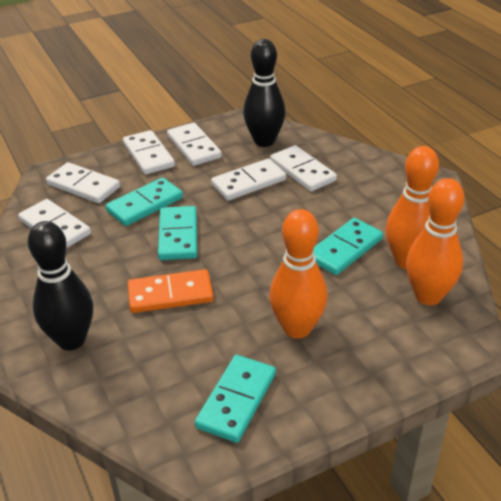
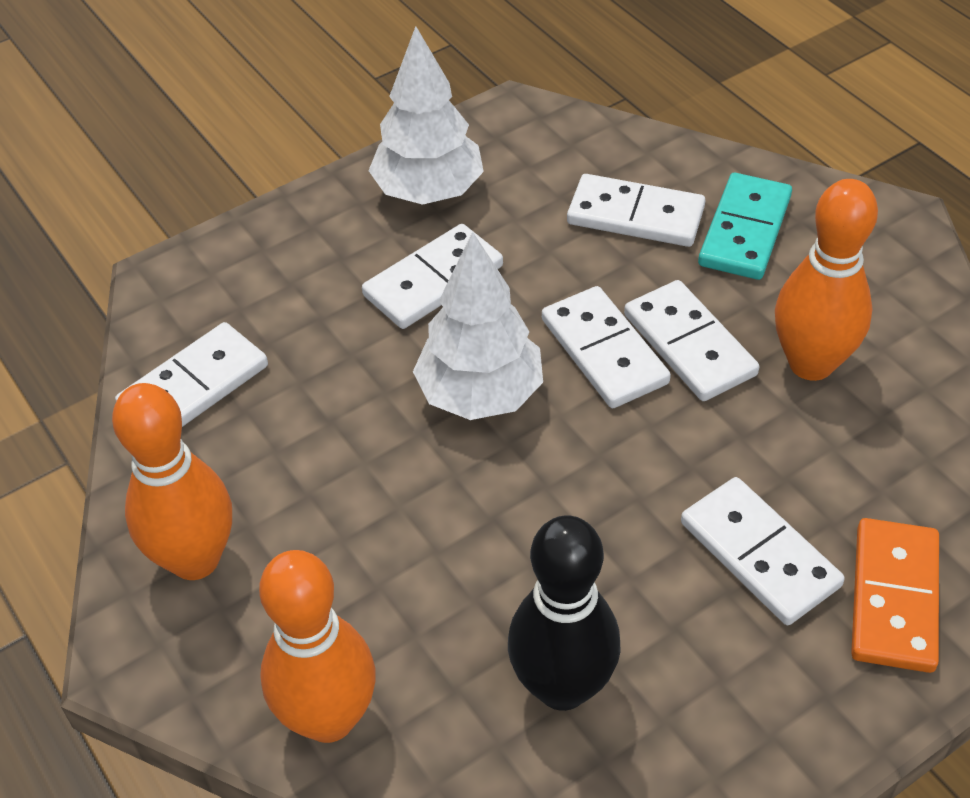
black bowling pin: [28,221,93,350] [243,39,286,147] = 2 -> [508,515,621,711] = 1
turquoise domino: [106,177,183,226] [158,206,197,260] [195,355,276,443] [314,218,383,275] = 4 -> [698,173,792,280] = 1
white tree: none = 0 -> [369,26,484,205] [413,232,543,420] = 2

